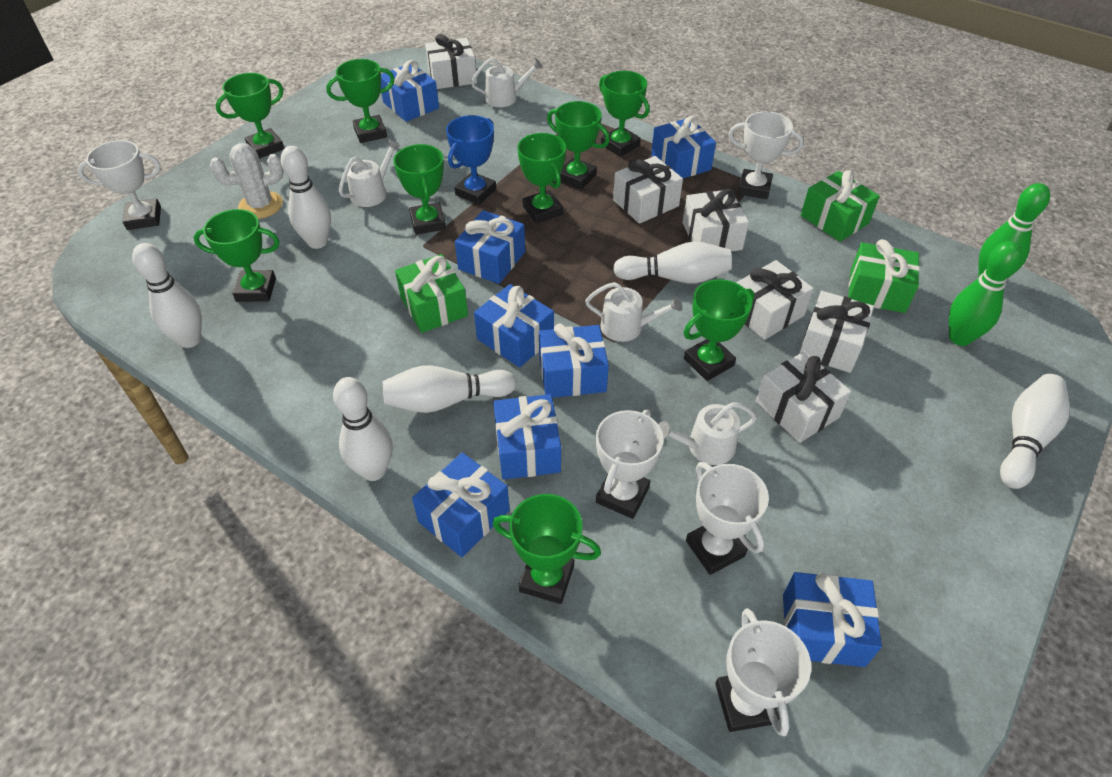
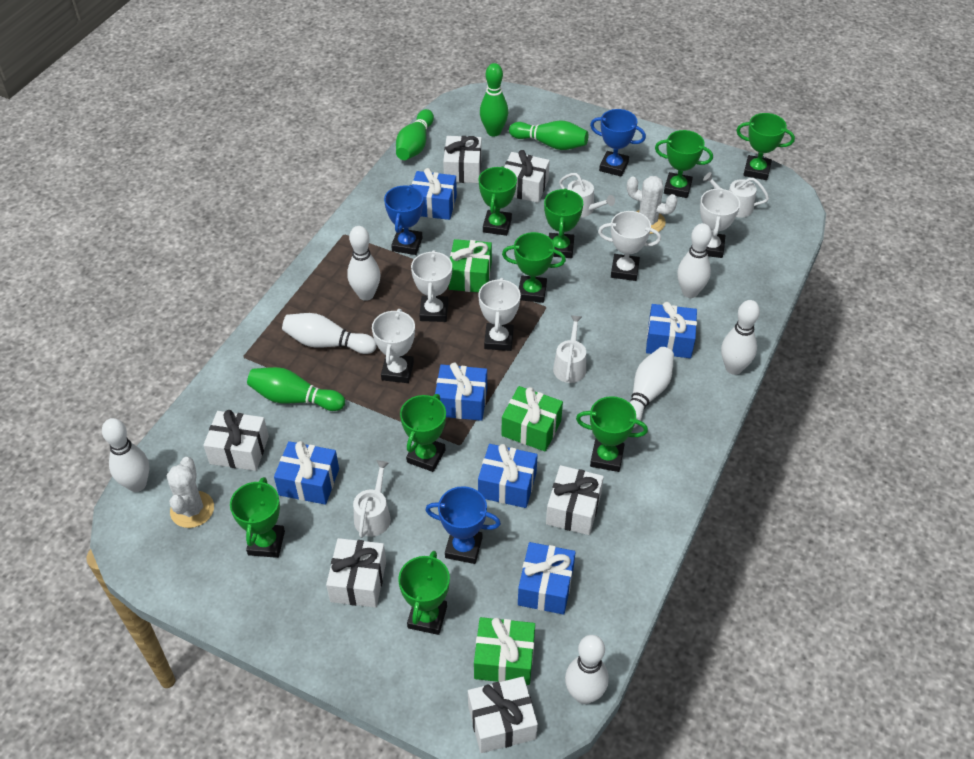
blue gift: [381,60,439,122] [412,452,510,557] [455,210,525,284] [474,284,554,368] [493,394,561,480] [539,324,609,398] [651,116,716,178] [783,572,882,667] = 8 -> [274,441,339,505] [412,168,457,220] [435,362,487,421] [478,444,538,508] [518,542,576,615] [646,302,697,358] = 6
blue trophy: [446,115,496,205] = 1 -> [384,185,423,255] [425,486,501,564] [590,109,646,177] = 3
green bowling pin: [949,241,1022,346] [978,183,1050,278] = 2 -> [247,367,345,411] [396,109,434,160] [480,63,508,136] [509,121,588,150] = 4
white bowling pin: [132,243,202,348] [281,146,331,249] [333,377,392,481] [383,365,516,413] [613,242,732,283] [1000,374,1070,489] = 6 -> [102,418,149,492] [282,313,377,354] [347,226,380,301] [565,635,608,704] [630,347,674,429] [677,223,712,298] [721,300,760,375] = 7
white cactus: [210,143,284,219] = 1 -> [167,457,214,528] [627,176,678,234] = 2

